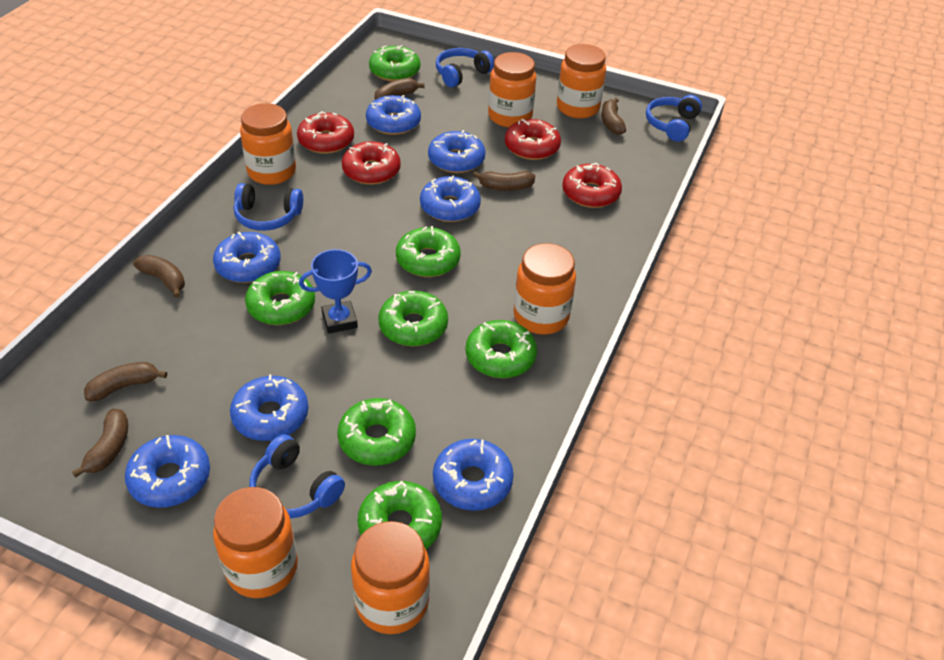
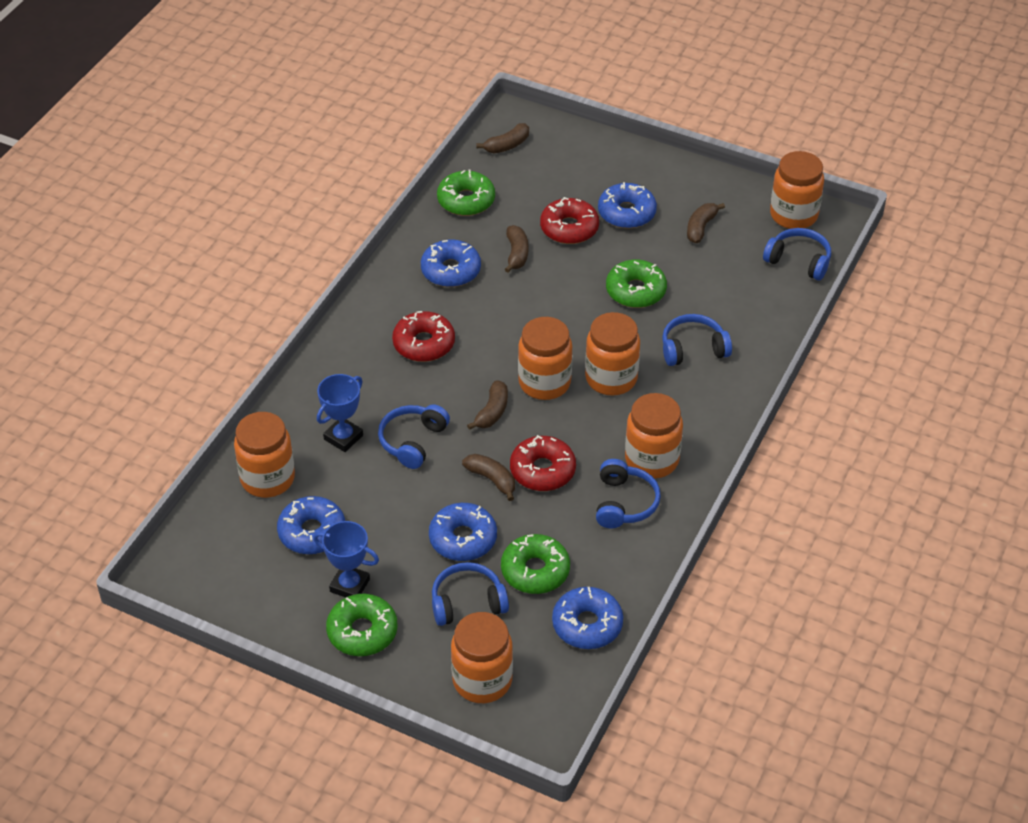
blue donut: [125,435,210,508] [213,232,281,283] [230,374,308,441] [366,95,421,135] [420,175,481,222] [428,130,486,173] [433,439,514,511] = 7 -> [277,496,345,554] [421,239,481,287] [429,503,497,561] [552,587,623,649] [598,182,657,229] = 5
blue headphones: [234,183,303,231] [249,434,345,519] [436,48,494,87] [646,95,702,142] = 4 -> [378,404,450,469] [432,562,509,626] [596,459,661,528] [662,314,732,366] [763,228,831,281] = 5
blue trophy: [299,249,372,334] = 1 -> [313,521,379,598] [317,374,363,452] = 2
brown banana: [72,409,128,478] [84,362,167,401] [133,255,185,298] [375,78,424,100] [473,171,535,191] [601,98,626,135] = 6 -> [462,454,515,501] [467,380,508,430] [477,123,529,153] [505,225,528,273] [687,203,725,243] = 5
green donut: [245,271,315,325] [338,398,416,466] [358,481,442,549] [369,45,420,81] [378,291,448,346] [396,226,461,277] [466,320,537,378] = 7 -> [326,594,398,656] [437,170,495,216] [501,534,570,594] [606,259,667,308] = 4
red donut: [297,111,354,154] [342,141,401,185] [505,119,561,160] [562,163,622,208] = 4 -> [392,311,455,362] [510,435,576,491] [540,197,599,244] = 3

